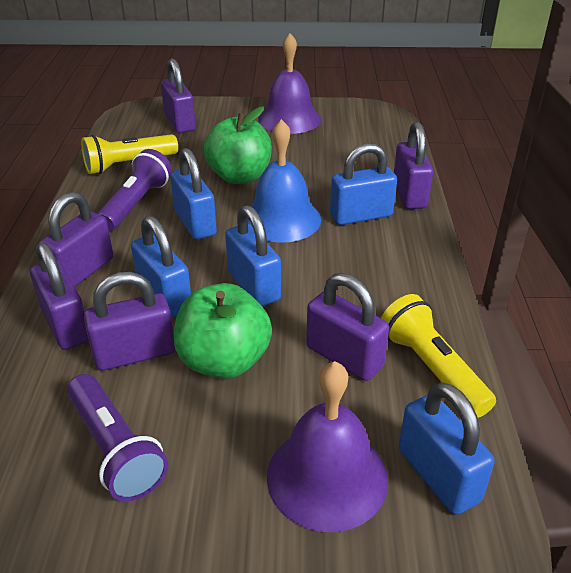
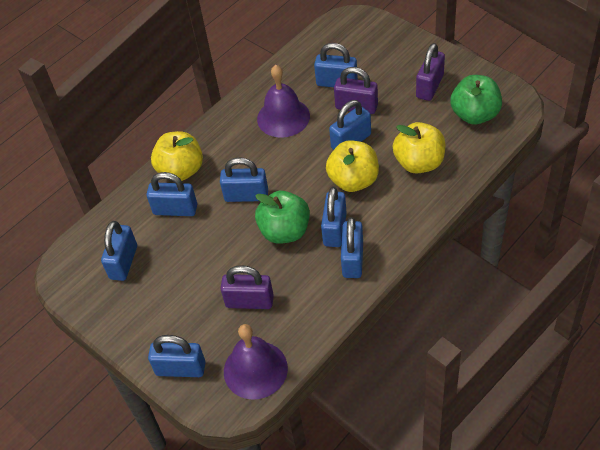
blue bell: [248,119,321,243] = 1 -> none = 0
blue padlock: [131,216,191,318] [170,148,217,240] [225,205,281,306] [330,143,397,225] [399,382,495,515] = 5 -> [101,221,137,281] [147,172,197,216] [148,335,205,377] [220,157,268,202] [314,43,358,87] [321,187,347,247] [329,100,371,150] [341,217,363,278] = 8
purple flashlight: [67,374,168,502] [97,149,172,231] = 2 -> none = 0
purple padlock: [30,242,89,350] [39,192,113,287] [84,272,175,371] [161,58,196,133] [306,273,389,381] [394,122,433,209] = 6 -> [220,265,274,309] [334,67,378,114] [416,43,445,101] = 3
yellow apple: none = 0 -> [151,131,203,181] [326,140,379,192] [393,122,445,173] = 3
yellow flashlight: [81,134,178,174] [381,294,496,418] = 2 -> none = 0

